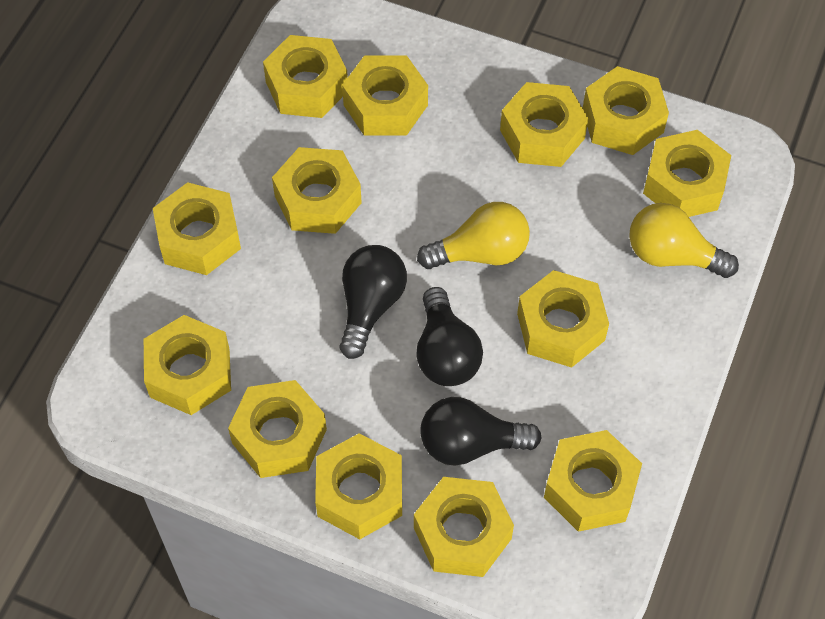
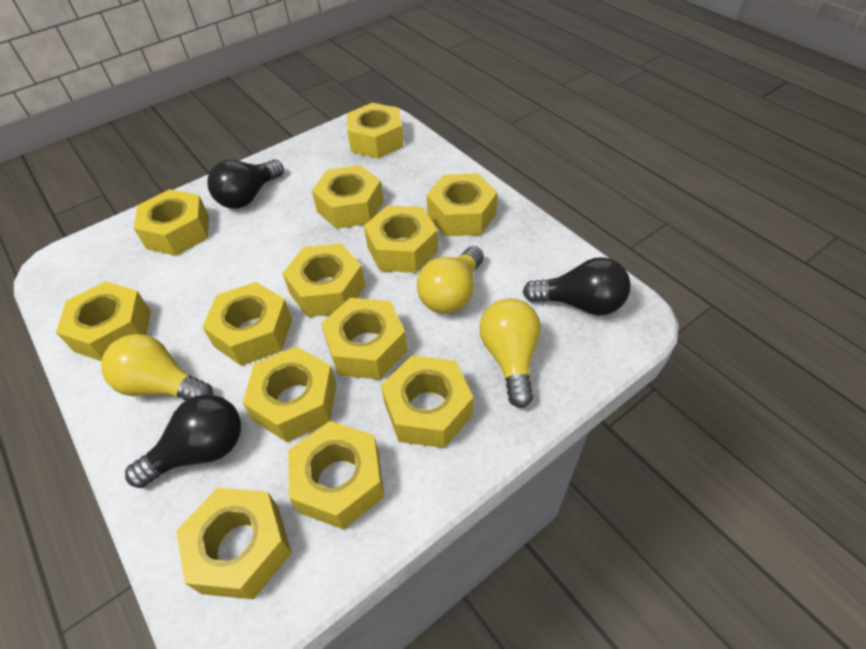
yellow light bulb: [417,202,530,269] [629,203,739,278] = 2 -> [101,334,213,400] [417,246,484,314] [479,298,541,408] = 3

